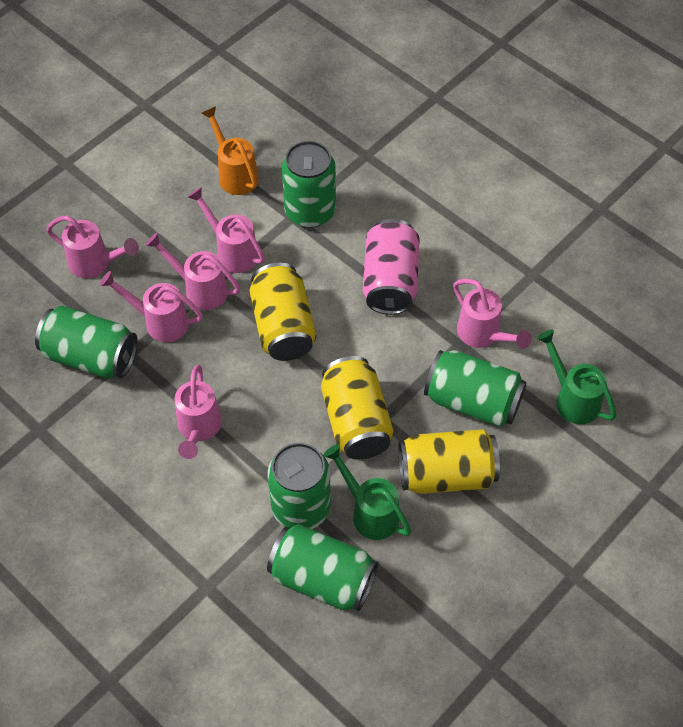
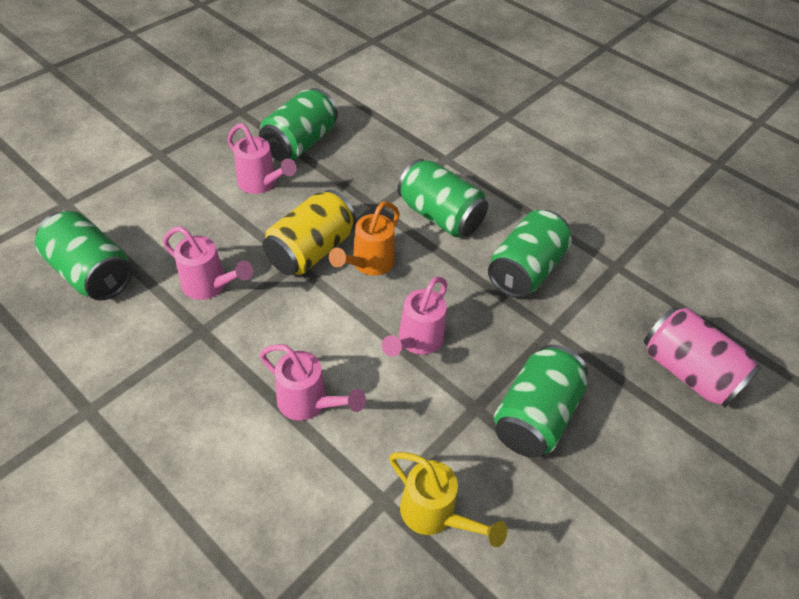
green watering can: [323,444,411,540] [537,330,616,424] = 2 -> none = 0
pink watering can: [46,215,139,278] [100,271,203,342] [145,232,240,310] [175,365,222,459] [188,187,265,273] [453,279,532,349] = 6 -> [163,226,253,300] [227,123,297,194] [260,344,366,421] [382,277,447,357] = 4
yellow can: [249,263,316,361] [321,356,394,459] [399,429,500,494] = 3 -> [263,190,356,275] = 1
yellow watering can: none = 0 -> [389,452,507,547] = 1

